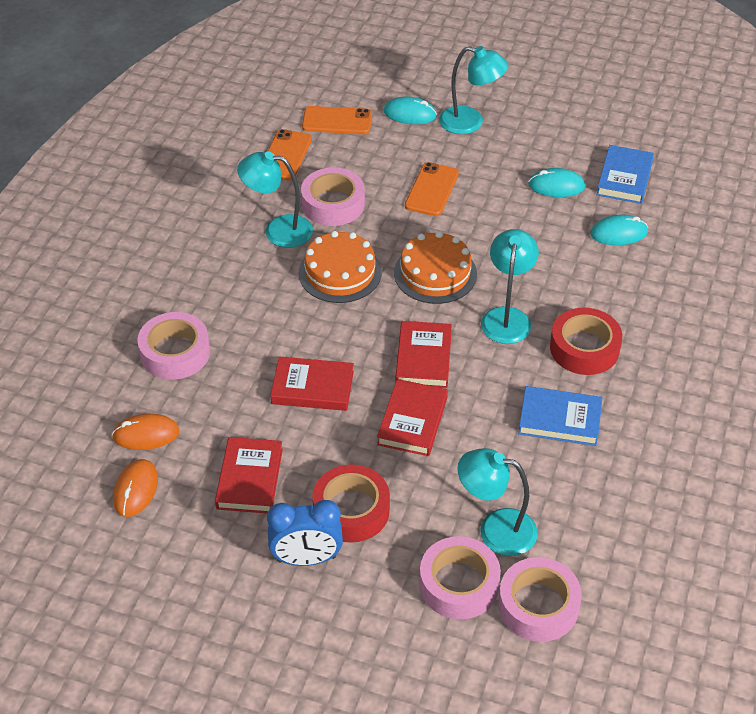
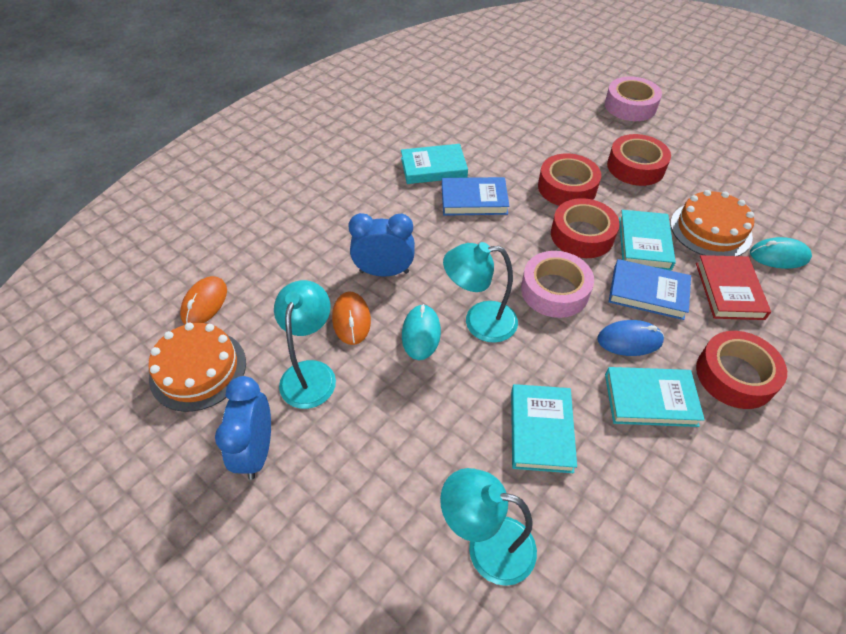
blue clock: [267,500,343,566] = 1 -> [215,376,271,480] [348,213,415,277] = 2
blue mouse: none = 0 -> [598,320,664,356] = 1
orange phone: [268,129,312,180] [302,106,372,134] [405,162,459,216] = 3 -> none = 0
pink tape: [137,312,210,380] [301,167,365,226] [419,536,501,619] [498,557,582,642] = 4 -> [521,251,594,318] [605,76,662,121] = 2
red book: [215,437,283,513] [270,357,354,411] [377,379,448,456] [395,321,452,388] = 4 -> [696,255,771,320] = 1
red tape: [313,464,390,543] [550,308,622,375] = 2 -> [538,153,601,206] [551,198,620,258] [607,134,671,186] [696,331,787,409] = 4
turquoise book: none = 0 -> [401,144,468,184] [511,384,577,473] [605,367,705,427] [619,210,676,271] = 4
turquoise lamp: [237,151,313,248] [439,46,508,134] [457,448,538,556] [481,229,539,344] = 4 -> [274,280,336,409] [440,468,537,586] [443,242,518,343] = 3
turquoise mouse: [384,96,437,124] [528,168,585,197] [590,214,648,245] = 3 -> [402,304,441,360] [750,237,812,269] = 2

